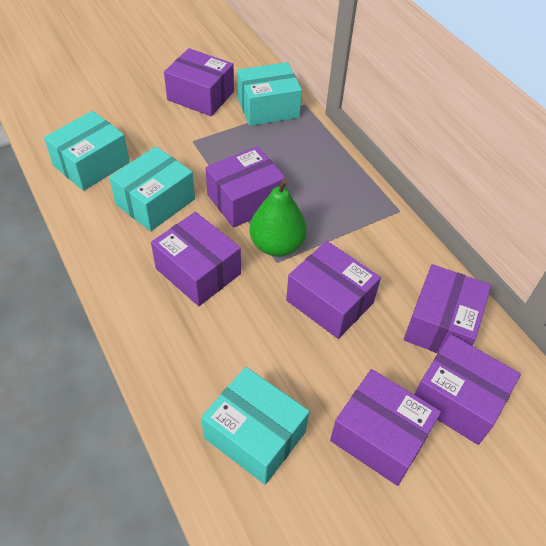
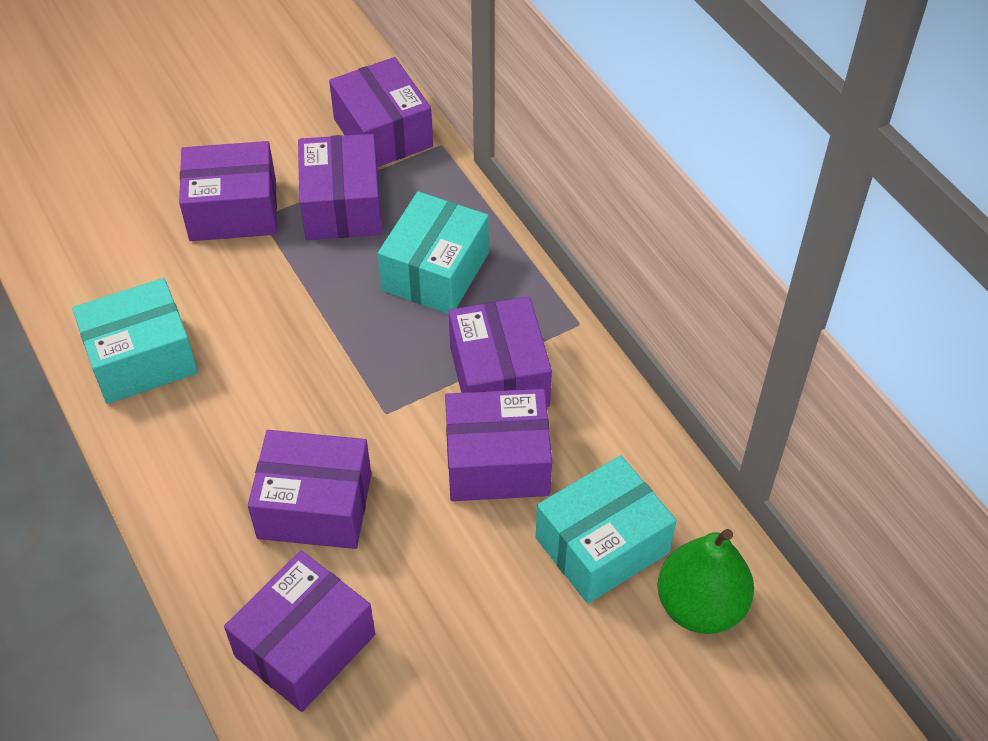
turquoise box: [44,111,130,191] [109,146,195,231] [201,367,310,485] [237,62,302,126] = 4 -> [72,278,198,404] [378,191,489,314] [536,455,677,604] = 3

